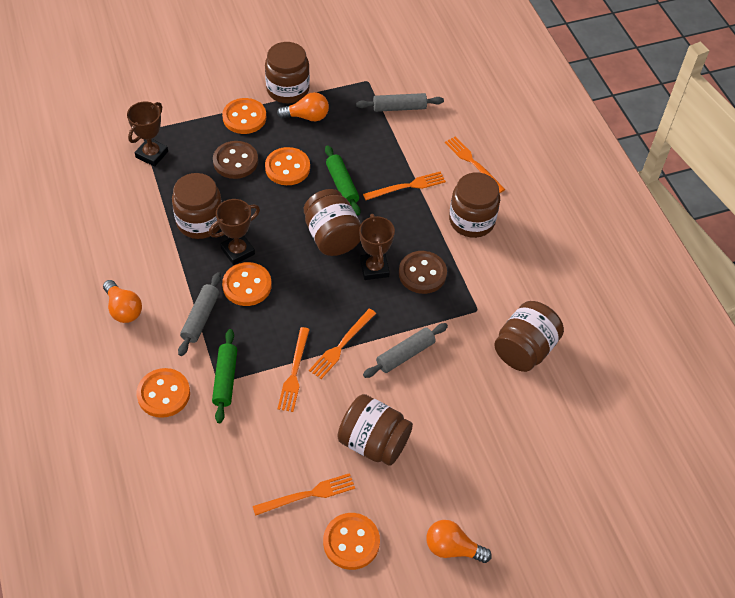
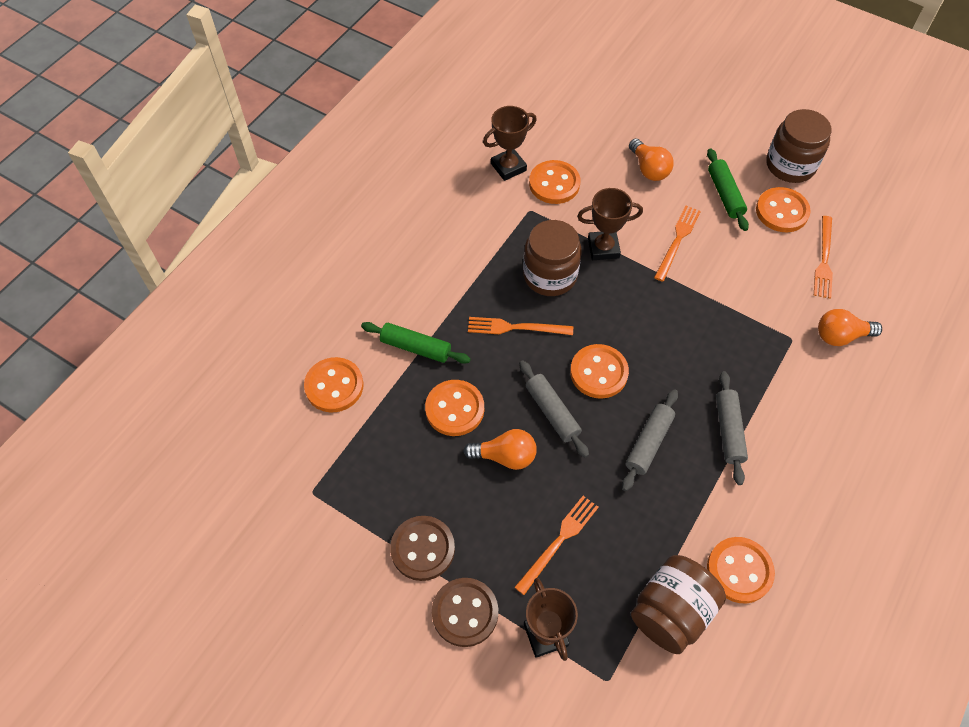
brown jar: [172,173,222,239] [265,42,310,103] [304,189,361,256] [338,394,413,466] [449,172,500,238] [494,301,564,372] = 6 -> [523,220,582,296] [631,555,726,654] [766,109,832,183] = 3
orange button: [137,368,190,418] [222,98,266,134] [222,262,272,306] [265,147,310,185] [323,513,380,570] = 5 -> [304,357,364,412] [425,380,484,436] [529,160,580,204] [570,344,629,399] [707,537,775,604] [756,187,811,232] = 6
orange fork: [253,473,355,516] [277,327,310,412] [309,309,376,379] [363,171,446,200] [445,136,505,193] = 5 -> [468,317,573,335] [514,496,599,595] [654,206,701,282] [814,216,833,299] = 4

